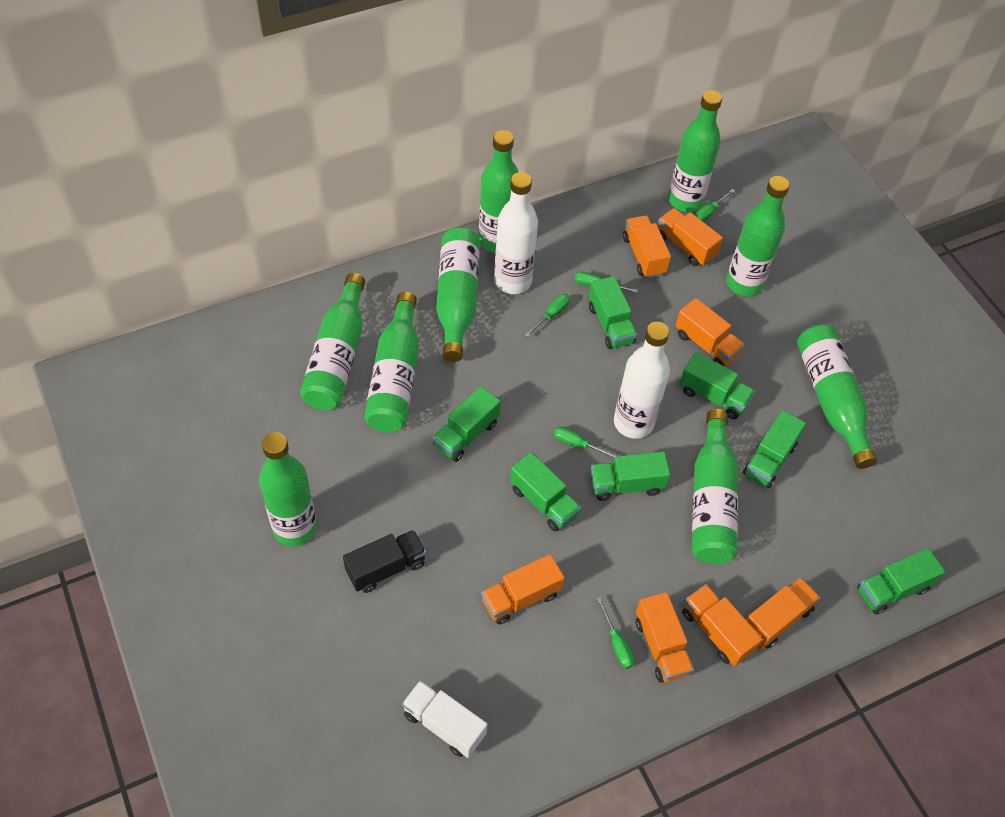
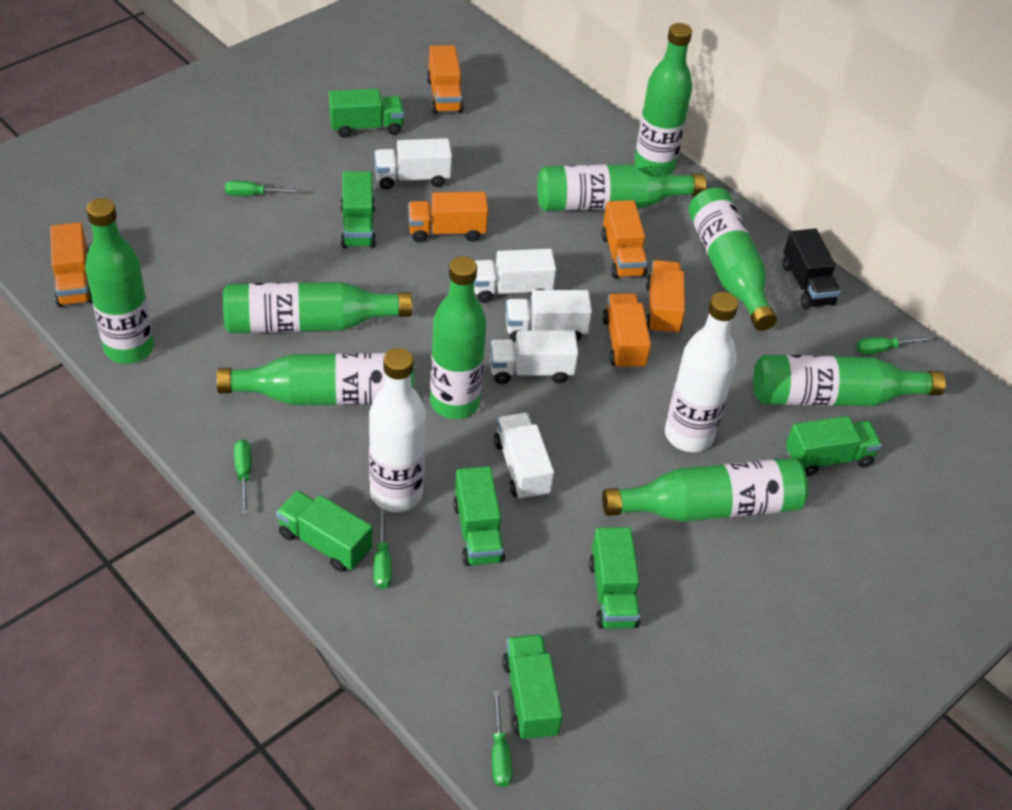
orange truck: [481,554,565,625] [623,215,671,278] [636,592,694,683] [658,208,723,266] [675,298,745,366] [682,584,762,666] [746,577,821,649] = 7 -> [50,222,92,307] [408,192,488,242] [427,45,464,114] [602,200,648,279] [603,294,651,370] [646,260,685,335] = 6
white truck: [402,680,487,758] = 1 -> [374,138,452,189] [474,249,556,303] [490,330,578,384] [494,413,554,501] [506,290,592,342] = 5

